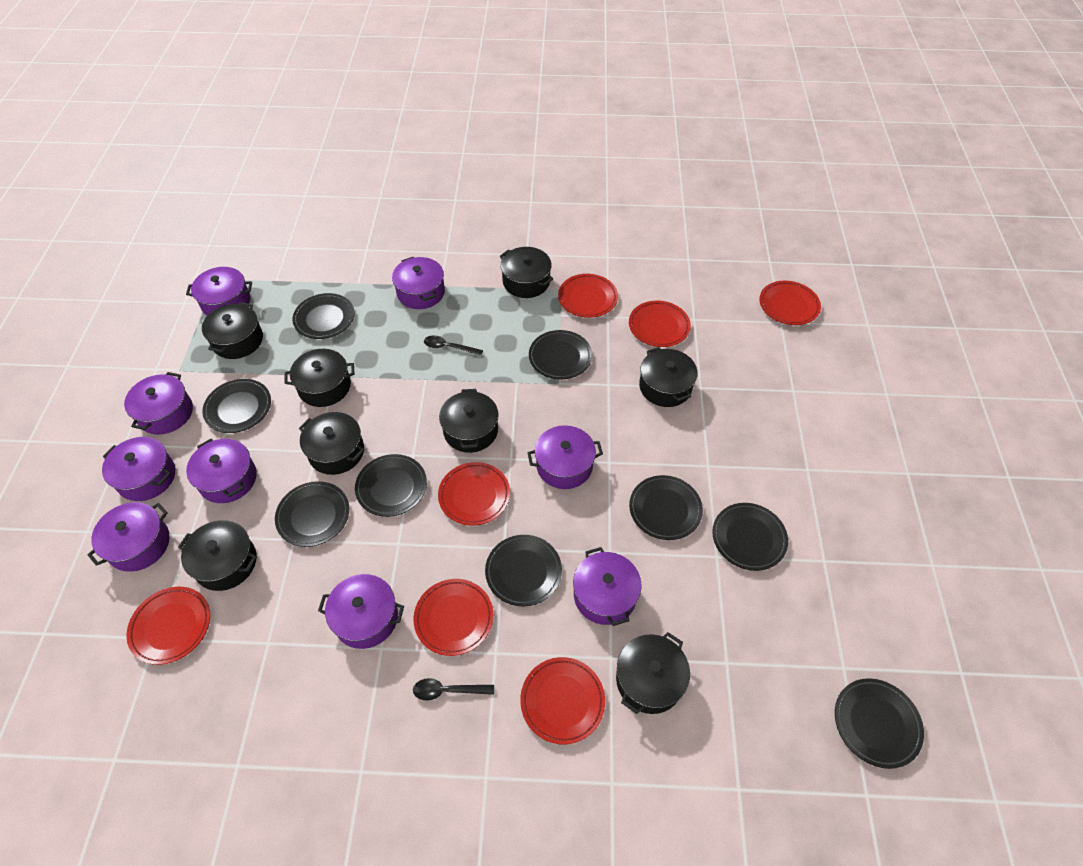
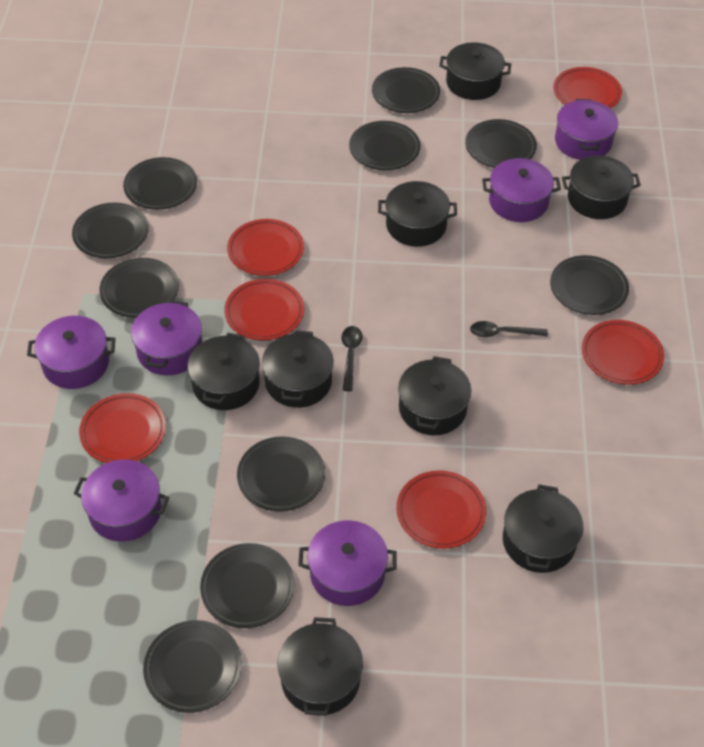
black plate: [202,379,271,433] [275,481,349,547] [292,293,355,339] [355,454,427,517] [485,535,562,607] [529,330,592,379] [629,475,703,540] [712,503,788,571] [835,678,924,769] = 9 -> [72,203,149,258] [99,258,179,318] [123,157,197,210] [143,620,242,713] [200,543,294,628] [237,436,325,512] [349,121,421,170] [372,67,440,113] [465,119,537,168] [550,255,629,315] = 10
purple pot: [87,502,170,572] [102,437,175,501] [124,372,193,435] [186,267,252,315] [186,439,257,503] [318,574,404,649] [392,257,445,309] [527,425,603,489] [573,547,642,626] = 9 -> [27,316,115,389] [73,459,169,542] [131,300,202,375] [298,520,397,606] [482,158,561,222] [555,99,618,160] = 6
red plate: [127,587,210,665] [413,579,493,656] [438,462,510,525] [520,657,605,744] [558,274,618,318] [629,301,691,347] [759,281,821,325] = 7 -> [79,393,166,463] [224,279,304,340] [227,219,304,276] [396,470,486,549] [553,67,622,109] [582,320,664,385] = 6

